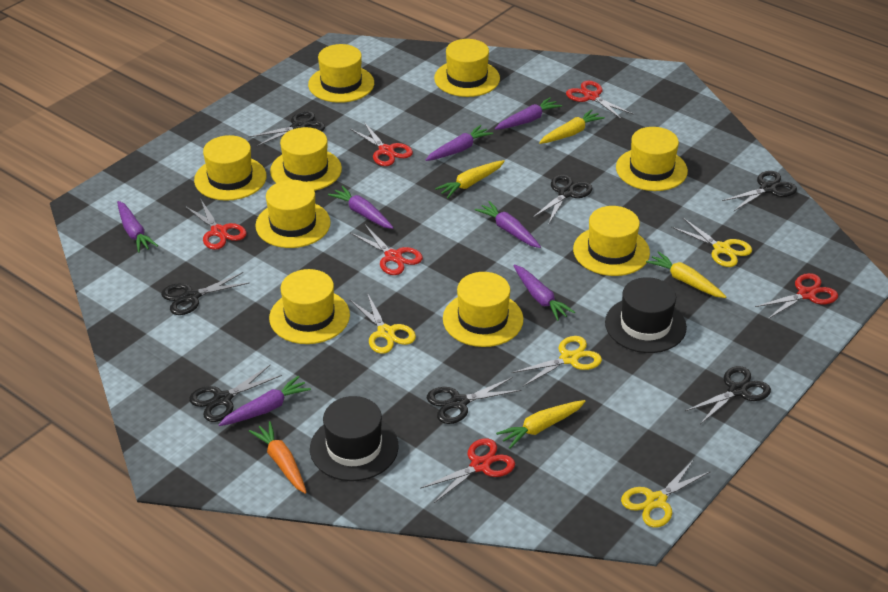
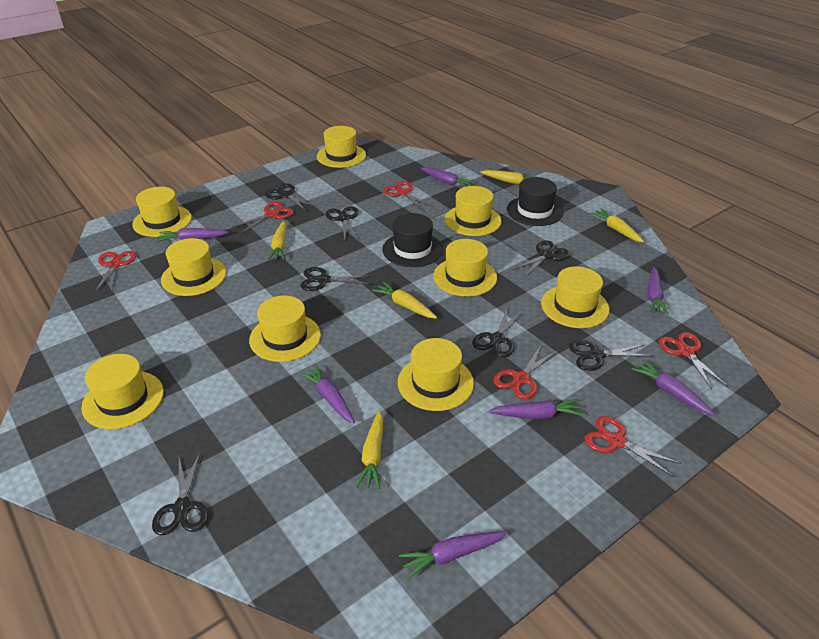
orange carrot: [249,421,307,494] = 1 -> none = 0
yellow carrot: [435,160,505,198] [496,400,586,448] [539,109,605,144] [646,251,726,298] = 4 -> [267,221,286,260] [356,410,383,489] [372,282,437,319] [480,170,535,184] [590,208,644,243] = 5
yellow scissors: [350,293,416,354] [512,336,602,386] [621,461,711,528] [671,218,752,267] = 4 -> none = 0

